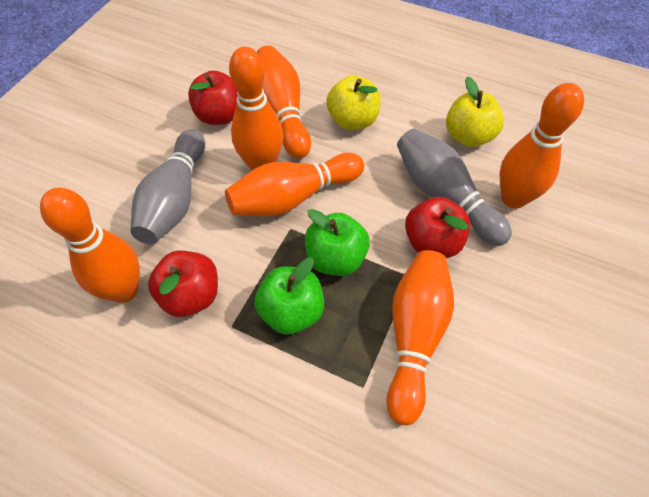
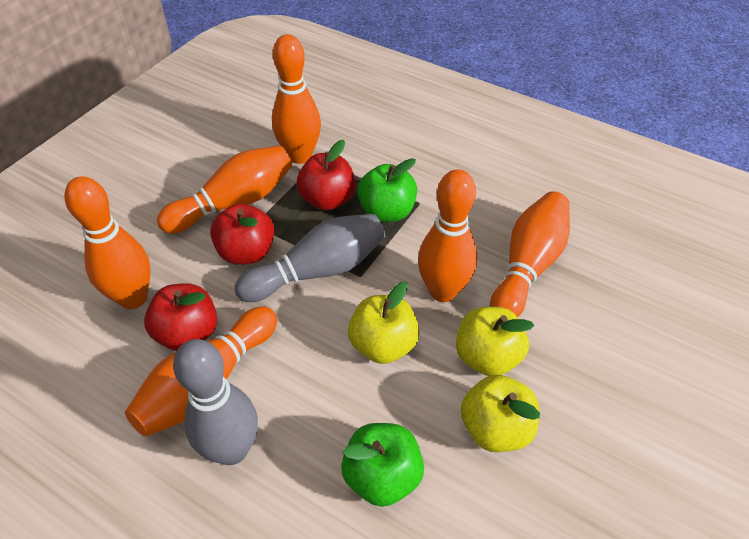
yellow apple: [326,75,381,130] [446,76,504,147] = 2 -> [348,281,420,364] [456,307,534,376] [461,375,540,452] = 3

